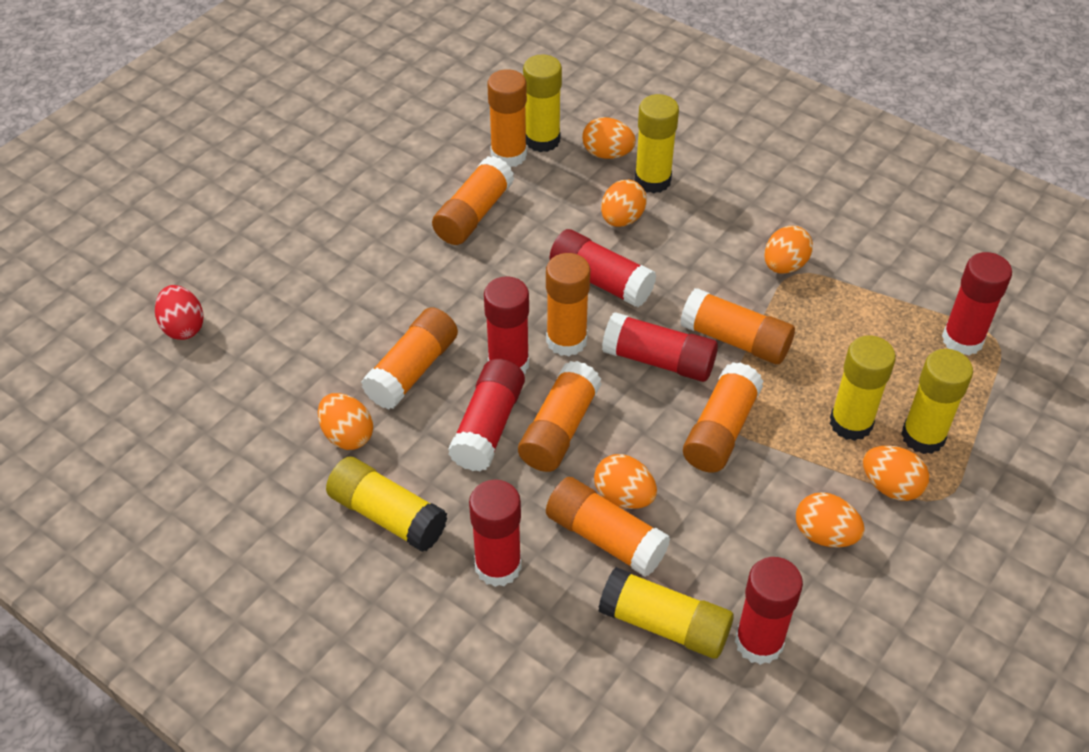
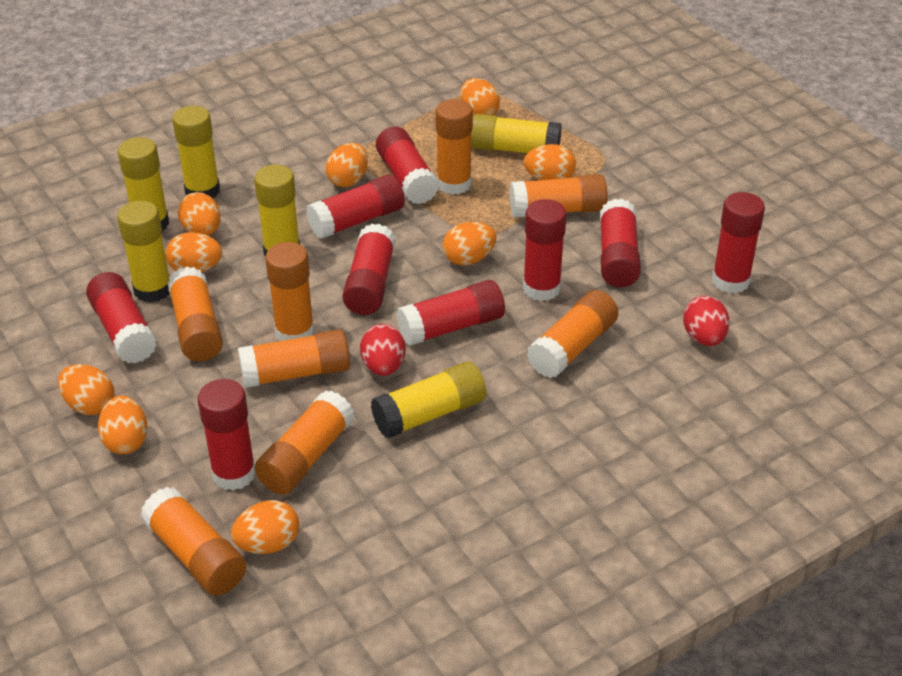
orange egg: [318,393,373,450] [582,117,636,159] [594,454,657,509] [601,180,647,227] [764,226,813,274] [796,492,865,548] [863,446,929,501] = 7 -> [58,364,114,415] [98,396,148,454] [165,232,222,273] [178,192,221,235] [231,500,299,554] [326,143,368,187] [443,222,496,266] [460,78,500,116] [524,144,576,180] = 9
red egg: [155,285,204,340] = 1 -> [360,324,406,376] [683,296,730,346] = 2
red glue stick: [448,359,525,472] [469,480,521,587] [484,276,529,374] [550,229,656,307] [602,312,718,382] [735,557,803,665] [942,252,1012,356] = 7 -> [86,272,157,363] [198,379,256,491] [306,175,405,239] [342,224,396,315] [376,127,439,205] [397,280,505,346] [523,199,567,301] [600,199,641,287] [712,192,765,294] = 9

